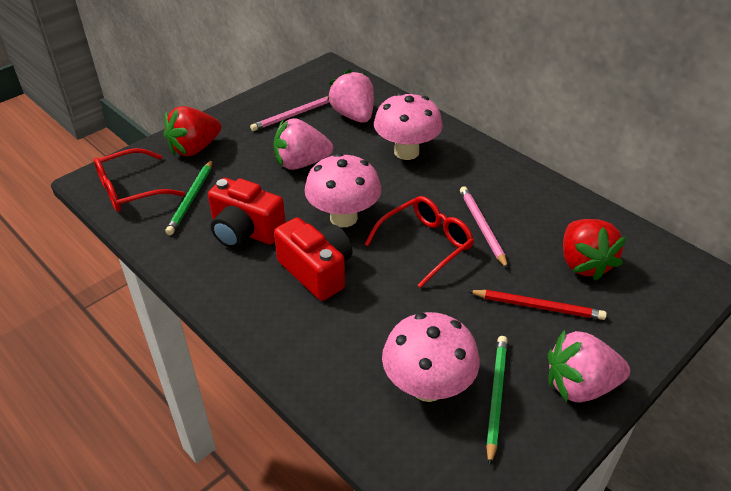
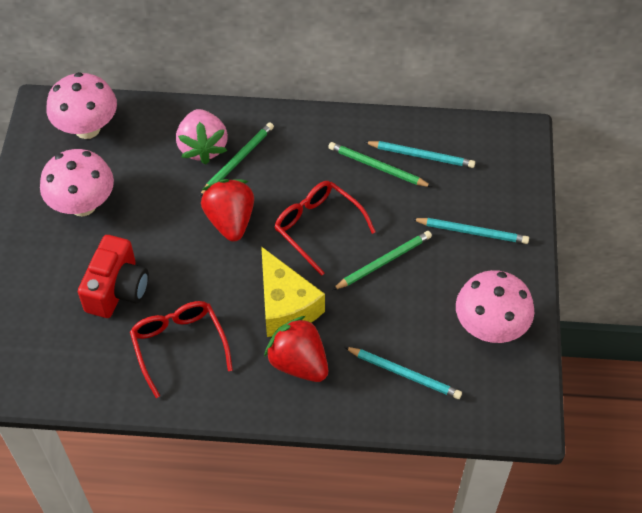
green pencil: [165,159,213,235] [486,336,508,466] = 2 -> [199,122,274,197] [328,142,432,187] [332,231,432,290] = 3
pink pencil: [250,96,329,131] [460,186,508,269] = 2 -> none = 0
pink strawberry: [274,118,333,170] [328,69,374,123] [548,330,630,403] = 3 -> [176,109,228,165] = 1
red camera: [208,178,286,249] [274,217,353,301] = 2 -> [78,235,149,318] = 1
red pencil: [468,290,607,320] = 1 -> none = 0
turquoise pencil: none = 0 -> [345,347,462,399] [365,141,475,168] [412,218,529,244] = 3
yellow cheese: none = 0 -> [261,246,325,337] = 1

